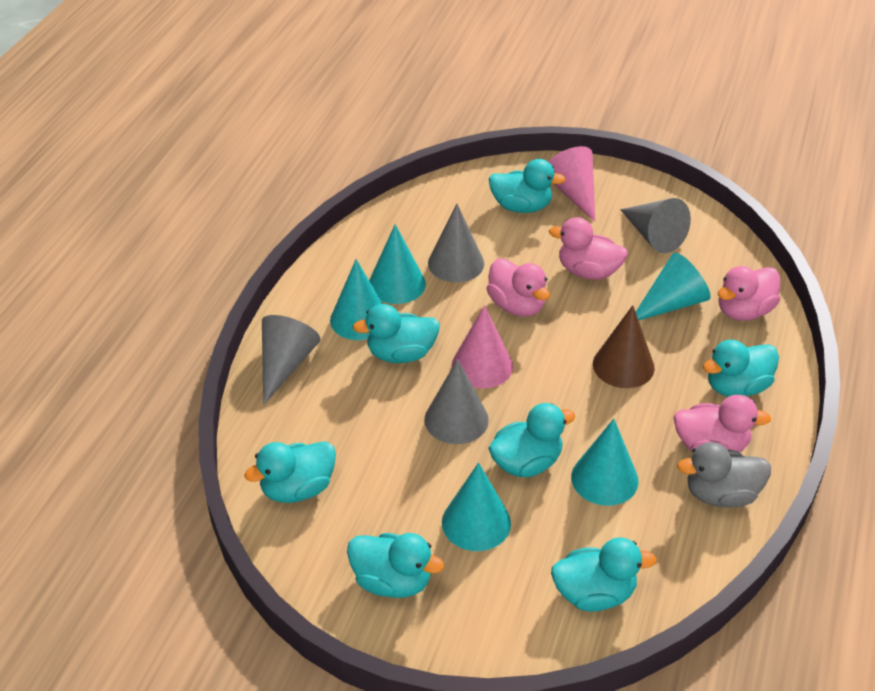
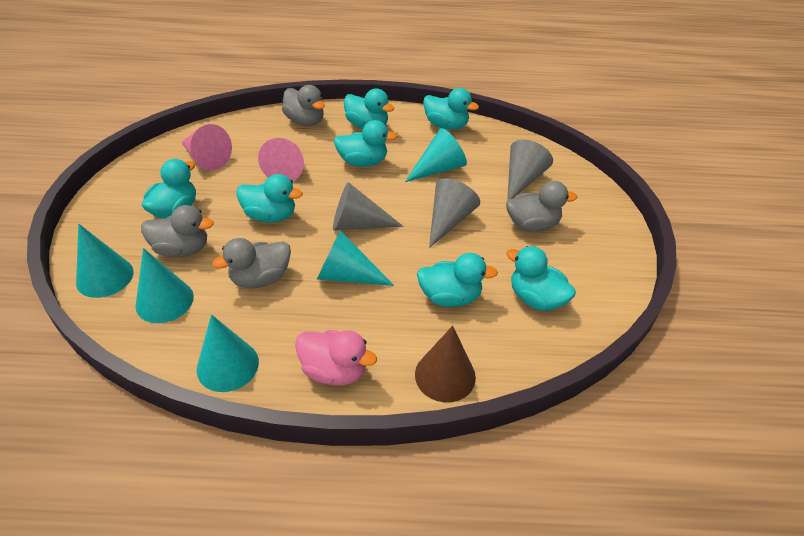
grey cone: [262,315,321,405] [424,359,489,444] [428,204,484,282] [620,198,691,253] = 4 -> [333,182,403,230] [429,178,480,248] [507,140,553,201] = 3
grey duck: [677,442,771,507] = 1 -> [141,205,214,257] [212,238,291,288] [282,85,325,126] [506,181,577,232] = 4
pink duck: [487,258,550,317] [549,217,628,280] [674,395,771,452] [718,266,780,321] = 4 -> [295,330,377,386] = 1

